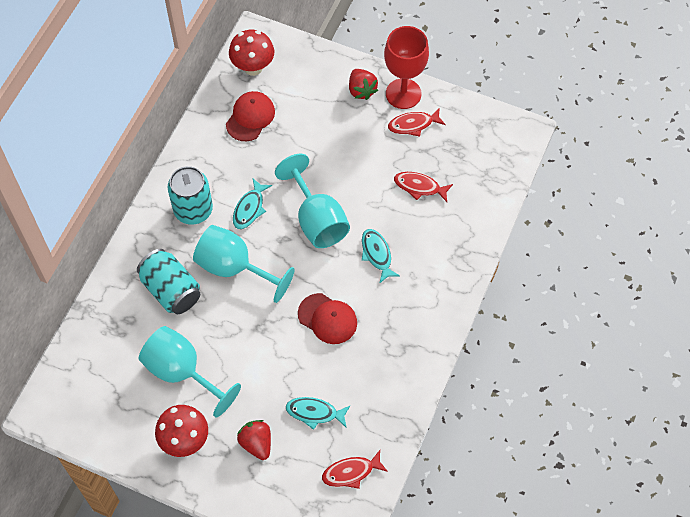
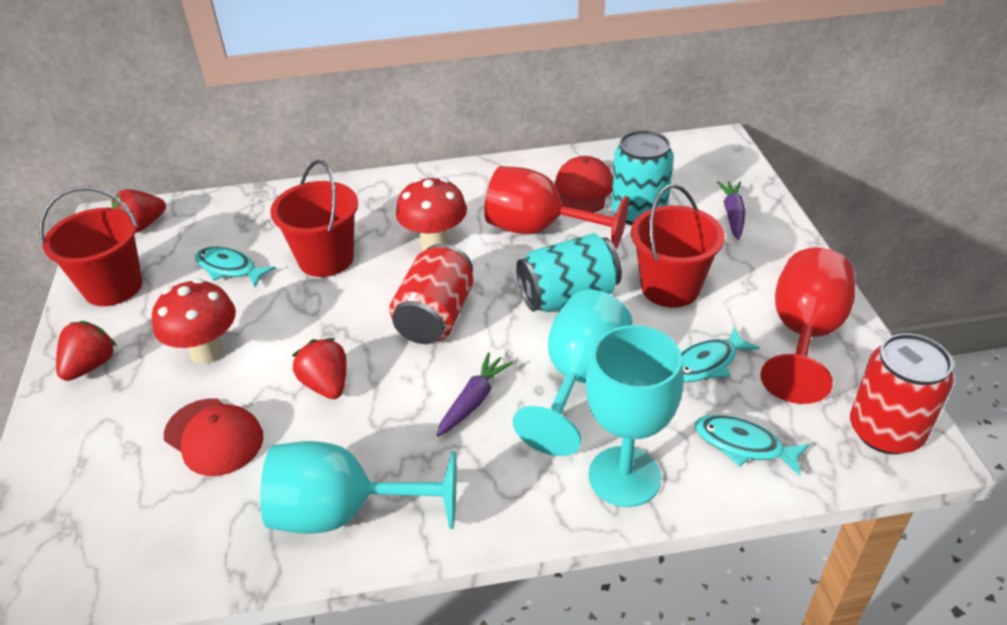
purple carrot: none = 0 -> [437,352,513,437] [717,181,745,240] = 2
red bucket: none = 0 -> [39,187,143,306] [271,160,358,277] [631,184,725,308] = 3
red can: none = 0 -> [389,243,473,344] [850,333,954,454] = 2
red fish: [322,450,388,489] [388,108,446,137] [394,172,453,202] = 3 -> none = 0
red goblet: [384,26,429,109] = 1 -> [484,166,629,249] [760,248,855,404] = 2
red strawberry: [237,420,271,460] [349,69,378,100] = 2 -> [56,321,117,381] [112,189,166,233] [292,338,346,399] = 3

